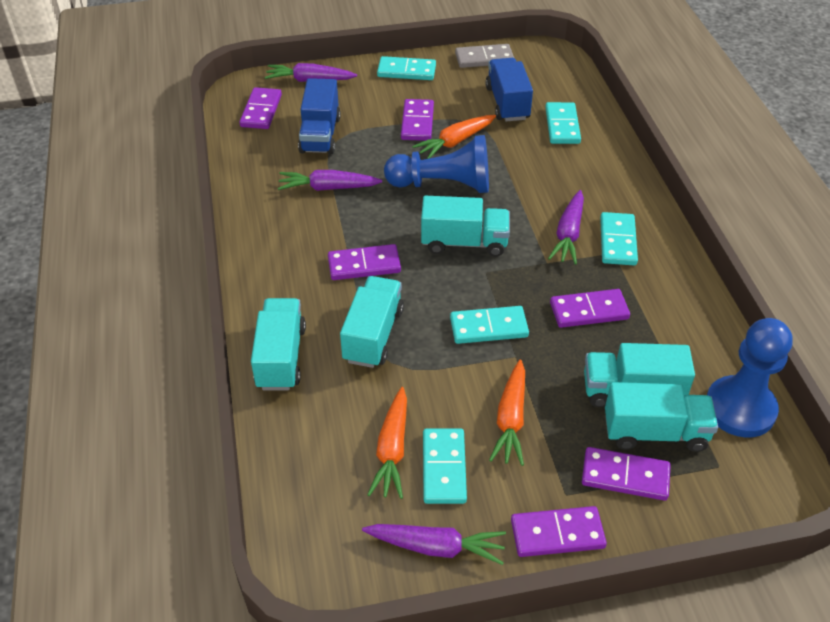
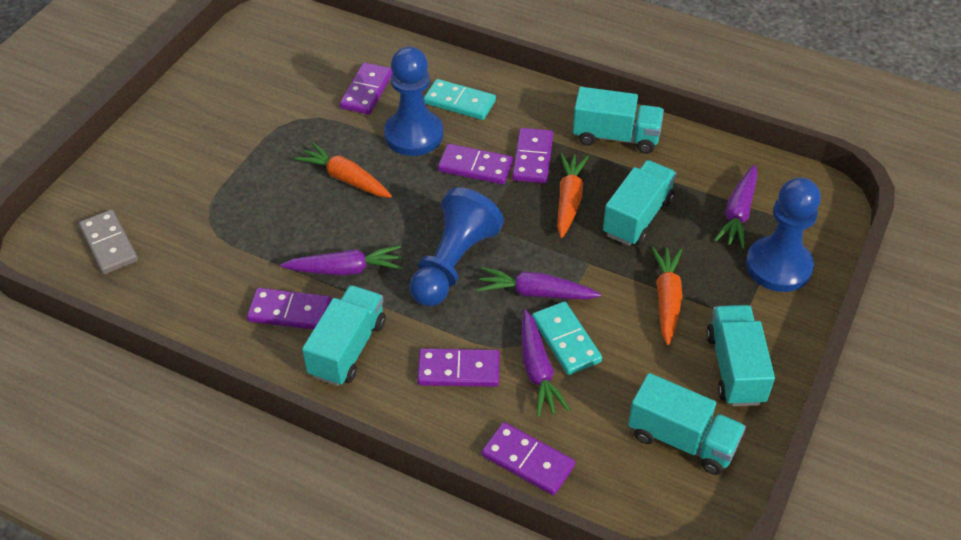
blue pawn: [384,135,489,193] [707,318,793,437] = 2 -> [384,47,443,156] [409,187,504,307] [746,177,821,292] = 3
blue truck: [298,78,341,154] [485,58,533,121] = 2 -> none = 0
turquoise domino: [377,56,436,80] [423,428,467,504] [450,306,529,344] [545,102,581,144] [600,212,638,266] = 5 -> [424,79,496,120] [532,301,602,375] = 2

